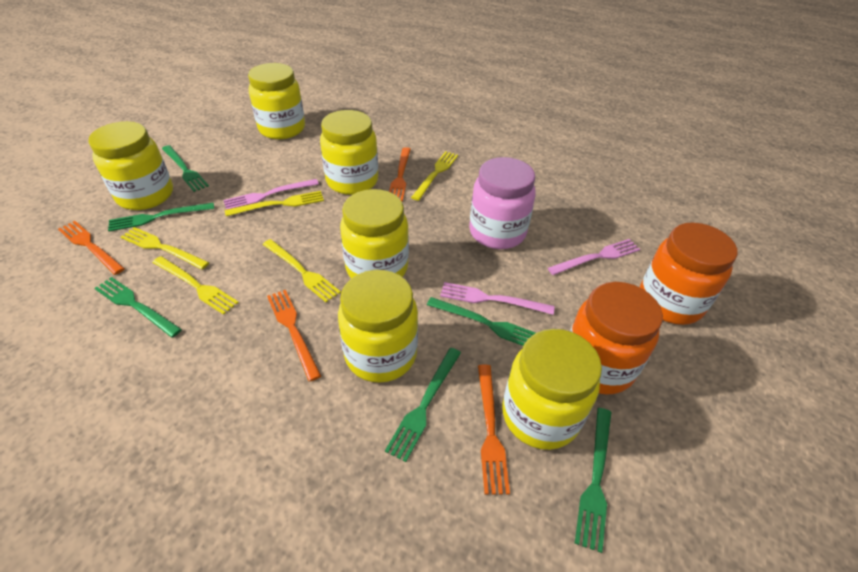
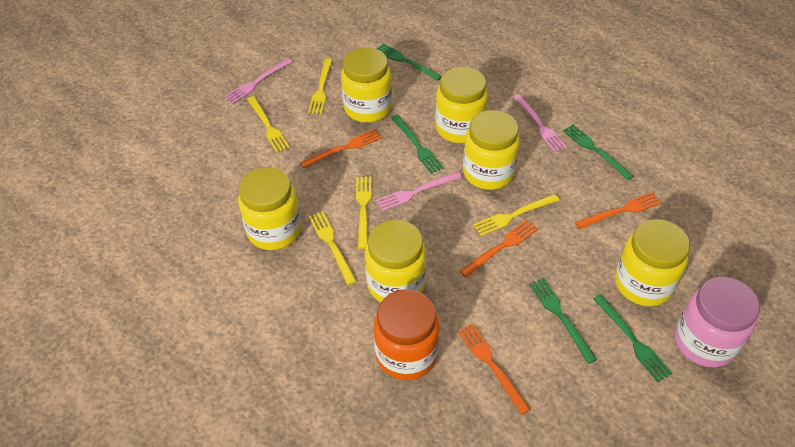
green fork: [94,277,182,338] [108,203,214,232] [162,145,209,192] [385,348,461,462] [427,297,535,346] [575,408,611,553] = 6 -> [377,43,442,81] [391,115,444,174] [529,278,597,364] [563,124,634,180] [593,294,672,382] = 5
orange jar: [570,282,663,395] [640,223,737,325] = 2 -> [374,290,440,380] = 1

